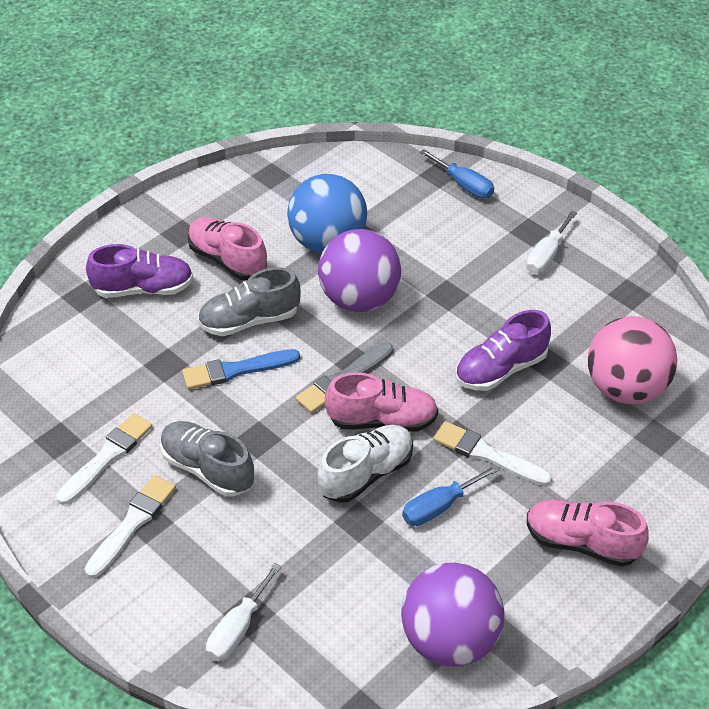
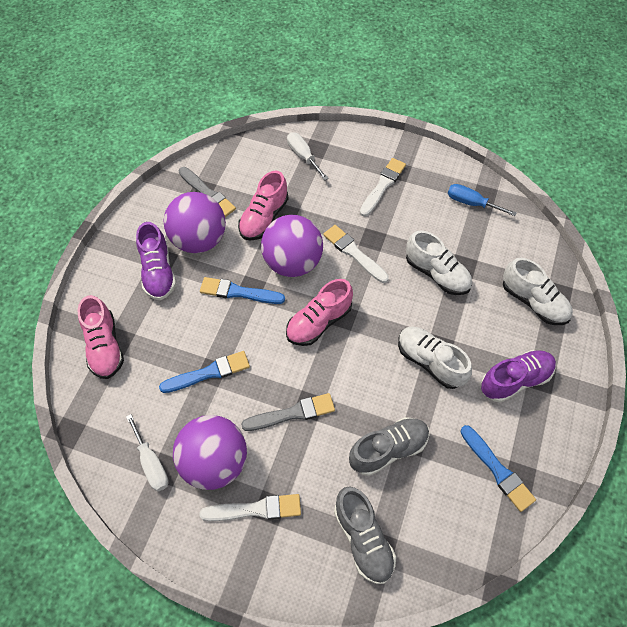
blue ball: [287,174,367,253] = 1 -> none = 0
blue brush: [182,349,300,390] = 1 -> [159,351,250,393] [200,277,285,304] [461,425,536,512] = 3
blue screwdriver: [402,464,500,526] [420,149,494,198] = 2 -> [448,184,517,216] = 1
grey brush: [296,342,393,413] = 1 -> [179,167,236,217] [241,393,335,431] = 2
pink ball: [588,316,677,404] = 1 -> none = 0
purple ball: [318,229,401,312] [401,563,504,667] = 2 -> [164,192,226,253] [173,415,247,490] [261,215,323,277] = 3
white shoe: [317,425,413,503] = 1 -> [398,326,472,389] [406,231,472,295] [503,258,573,325] = 3

